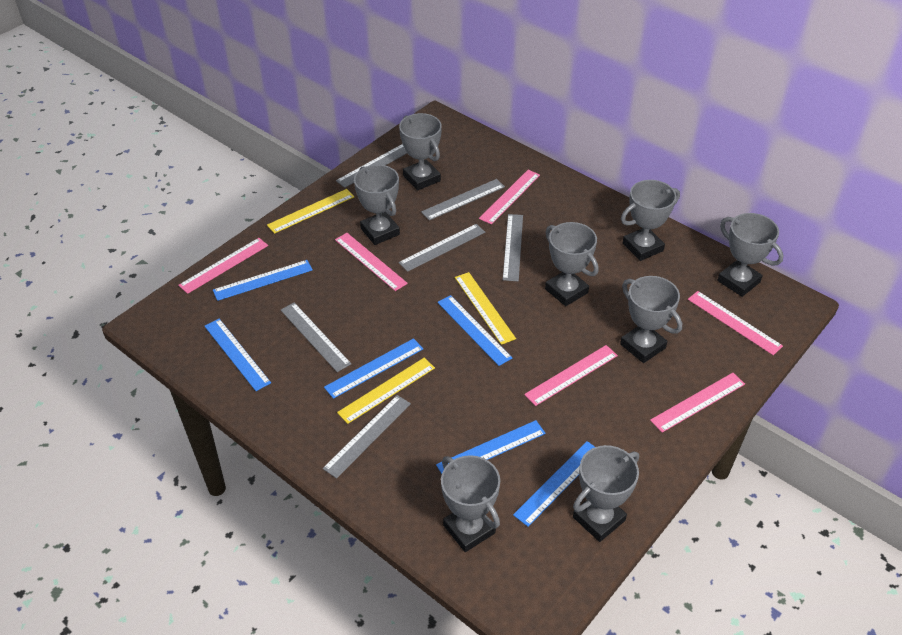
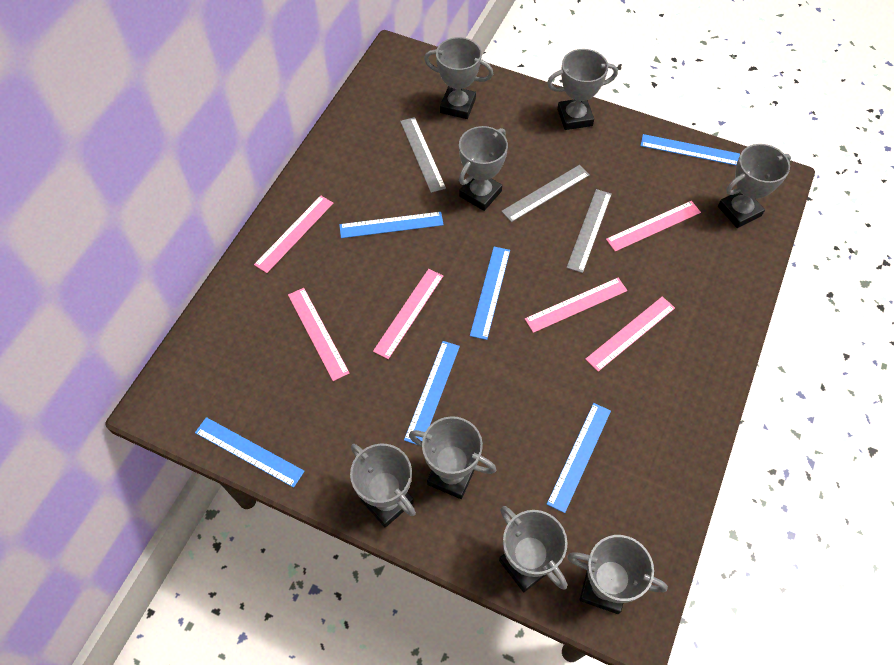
grey ruler: [281,302,351,372] [323,395,411,479] [336,144,407,188] [399,224,485,272] [421,179,505,220] [503,214,523,281] = 6 -> [400,117,446,193] [501,165,590,222] [566,189,612,273] = 3
yellow ruler: [267,189,354,234] [337,358,435,424] [455,272,516,345] = 3 -> none = 0

